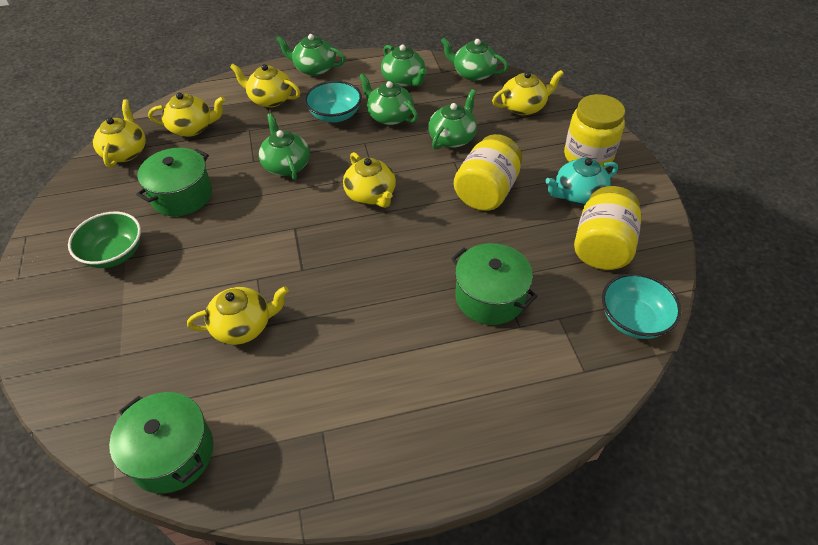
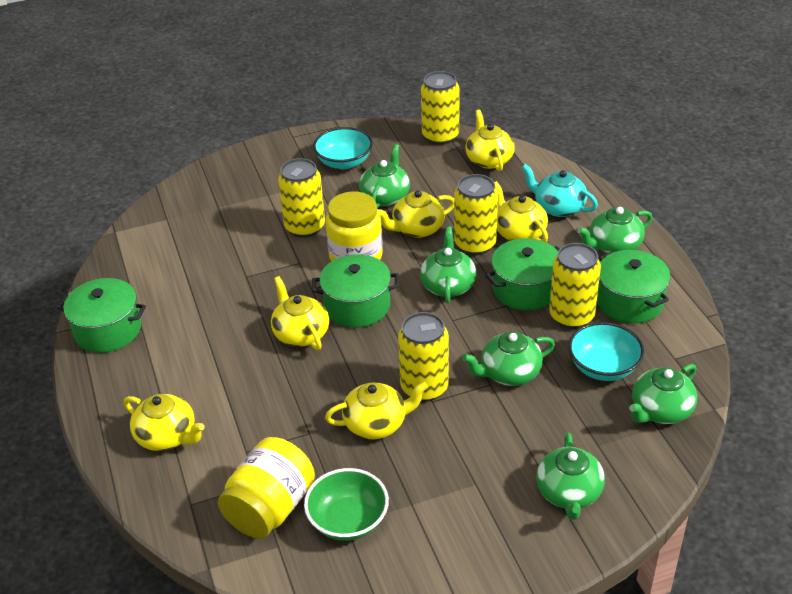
green pot: [109,392,213,494] [136,148,212,216] [451,243,537,325] = 3 -> [57,278,146,353] [312,254,399,328] [486,238,559,311] [597,250,670,323] = 4
yellow can: none = 0 -> [278,158,325,238] [398,312,449,402] [421,71,460,145] [454,174,498,255] [549,243,601,329] = 5
yellow jar: [454,134,522,211] [564,94,625,168] [574,186,642,270] = 3 -> [218,437,315,539] [326,192,383,262] = 2

